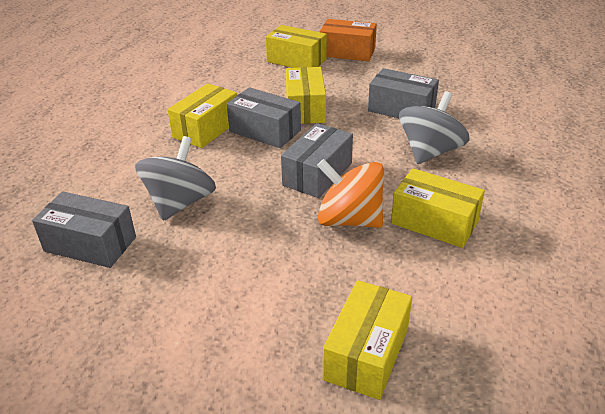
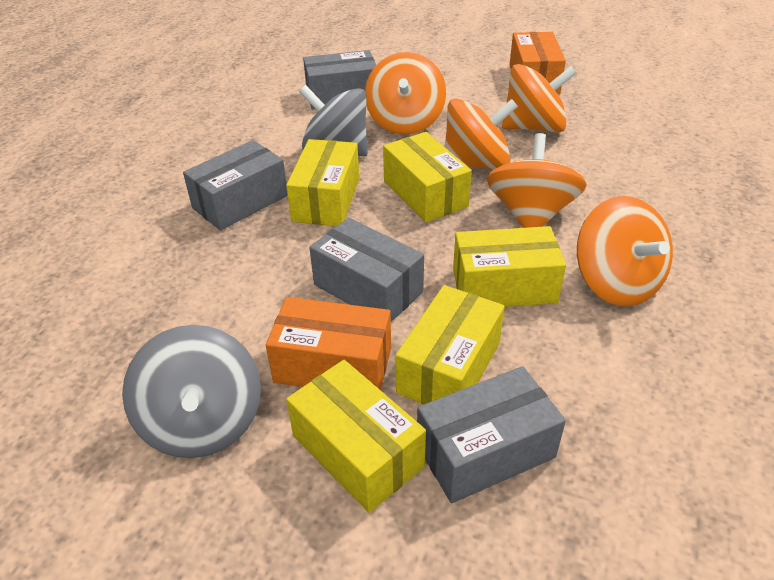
orange box: [320,19,377,61] = 1 -> [266,297,391,390] [510,32,566,94] = 2
orange spinning top: [317,159,384,228] = 1 -> [365,52,446,135] [444,99,518,169] [487,133,587,228] [502,64,576,132] [577,196,673,306] = 5

